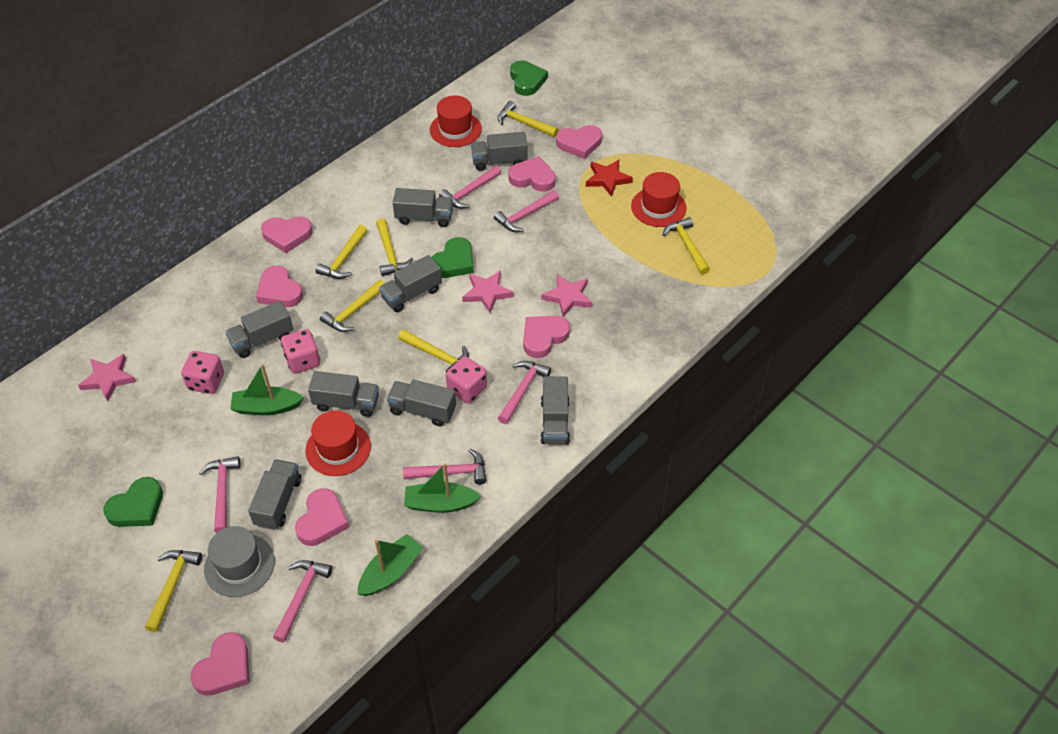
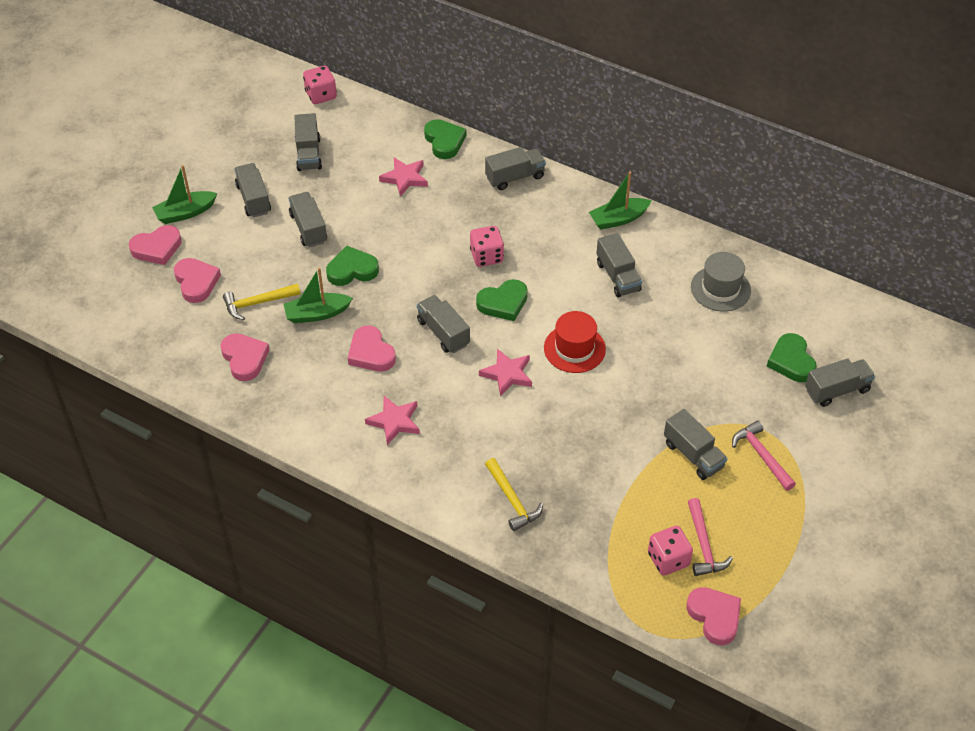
green heart: [103,477,163,527] [431,237,474,278] [510,60,548,96] = 3 -> [326,246,379,286] [424,119,466,159] [476,279,528,321] [767,333,817,382] = 4
pink hammer: [199,456,241,533] [273,560,332,642] [403,449,487,485] [439,166,501,209] [494,190,559,232] [498,361,551,424] = 6 -> [688,498,733,576] [732,421,796,491] = 2
pink heart: [190,632,249,696] [256,266,303,307] [261,216,313,253] [295,488,349,546] [508,156,556,192] [523,316,570,358] [556,125,602,159] = 7 -> [129,225,182,265] [174,258,221,303] [221,333,270,381] [348,326,396,371] [686,587,741,645] = 5
red hat: [305,410,371,476] [430,95,482,147] [631,172,687,227] = 3 -> [544,311,606,373] = 1
red star: [586,160,633,197] = 1 -> none = 0
yellow hammer: [145,550,202,632] [316,225,368,279] [320,280,385,332] [376,218,413,276] [398,329,469,372] [498,101,559,137] [663,217,710,275] = 7 -> [223,284,300,320] [485,458,543,531] = 2

